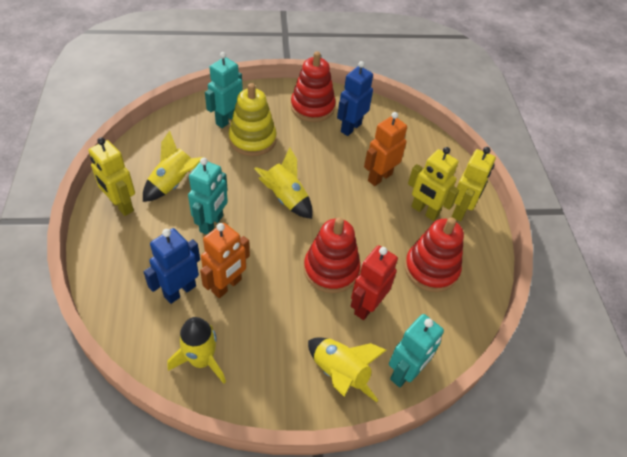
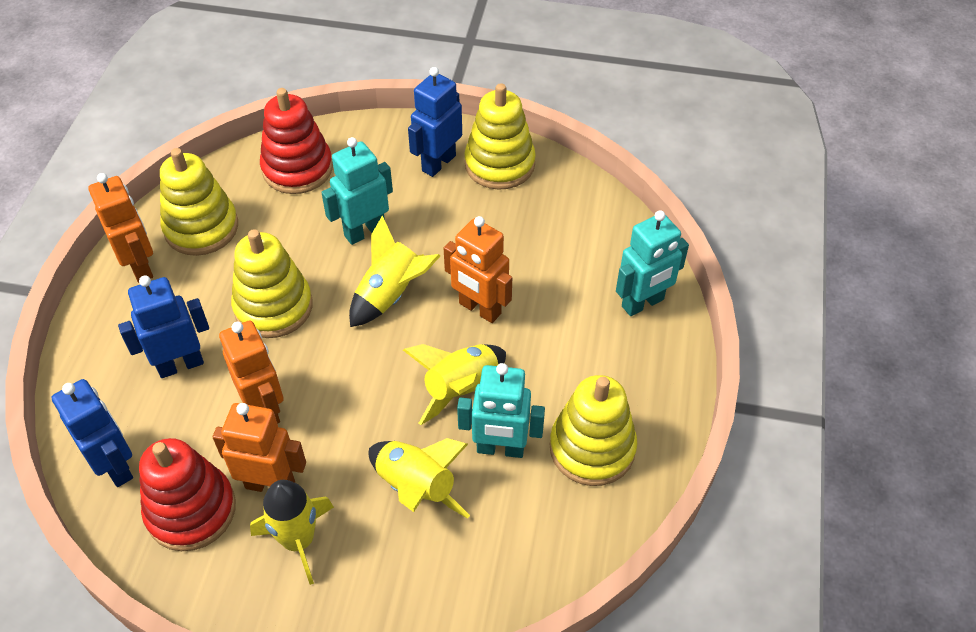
blue robot: [143,228,200,304] [337,61,373,136] = 2 -> [51,379,133,487] [118,275,209,378] [408,67,462,177] = 3
orange robot: [200,223,250,298] [364,112,407,186] = 2 -> [88,173,153,283] [212,403,306,492] [219,320,284,424] [444,216,512,323] = 4
red robot: [351,245,398,320] = 1 -> none = 0
red stacking toy: [291,51,336,122] [304,217,361,293] [405,218,464,292] = 3 -> [139,438,236,551] [260,88,333,194] = 2
yellow robot: [89,137,135,216] [408,147,459,221] [452,147,496,221] = 3 -> none = 0
yellow stacking toy: [229,83,276,156] = 1 -> [160,148,238,256] [231,229,313,338] [465,83,536,190] [550,375,637,486] = 4

